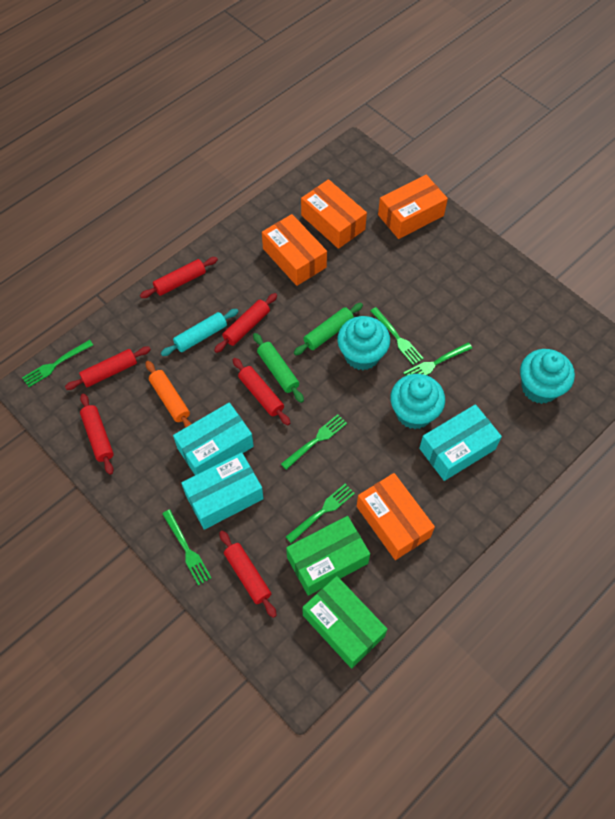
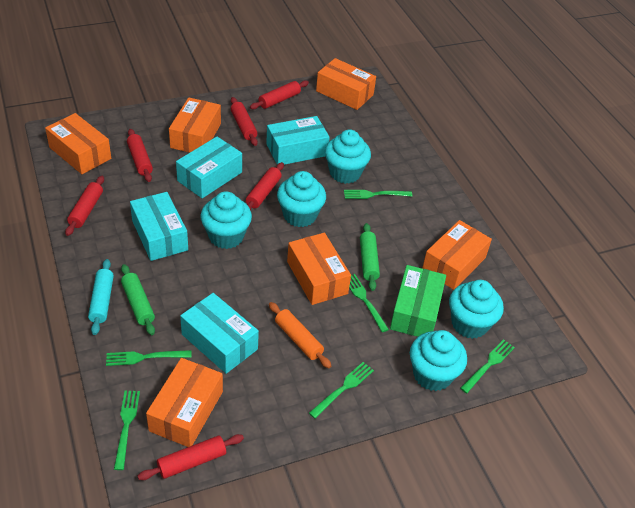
green box: [286,516,370,596] [303,576,387,668] = 2 -> [390,265,446,337] = 1
orange box: [262,214,327,286] [301,179,367,249] [357,473,435,560] [378,175,448,239] = 4 -> [45,113,111,174] [146,358,223,447] [169,98,221,153] [287,233,351,305] [316,58,376,110] [422,220,492,290] = 6
turquoise box: [173,402,254,475] [181,452,264,530] [419,404,502,481] = 3 -> [130,192,188,261] [176,136,242,198] [180,293,259,374] [266,116,330,165] = 4
turquoise cupcake: [337,316,390,370] [390,374,445,429] [520,349,575,404] = 3 -> [200,191,252,249] [277,171,326,227] [325,130,371,184] [410,330,467,391] [449,280,504,339] = 5

